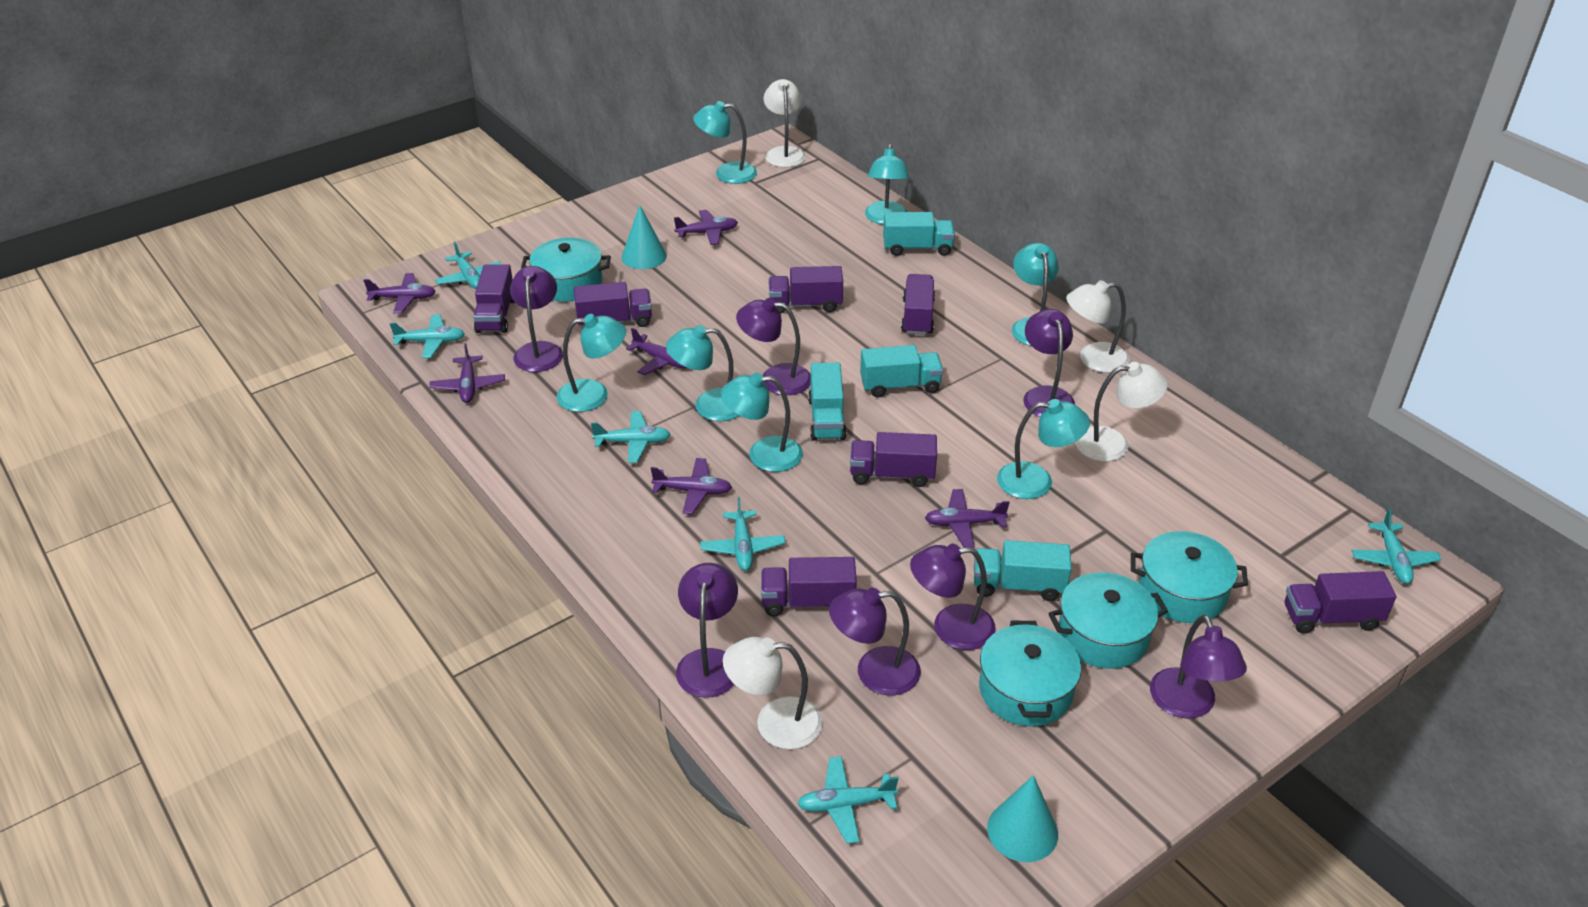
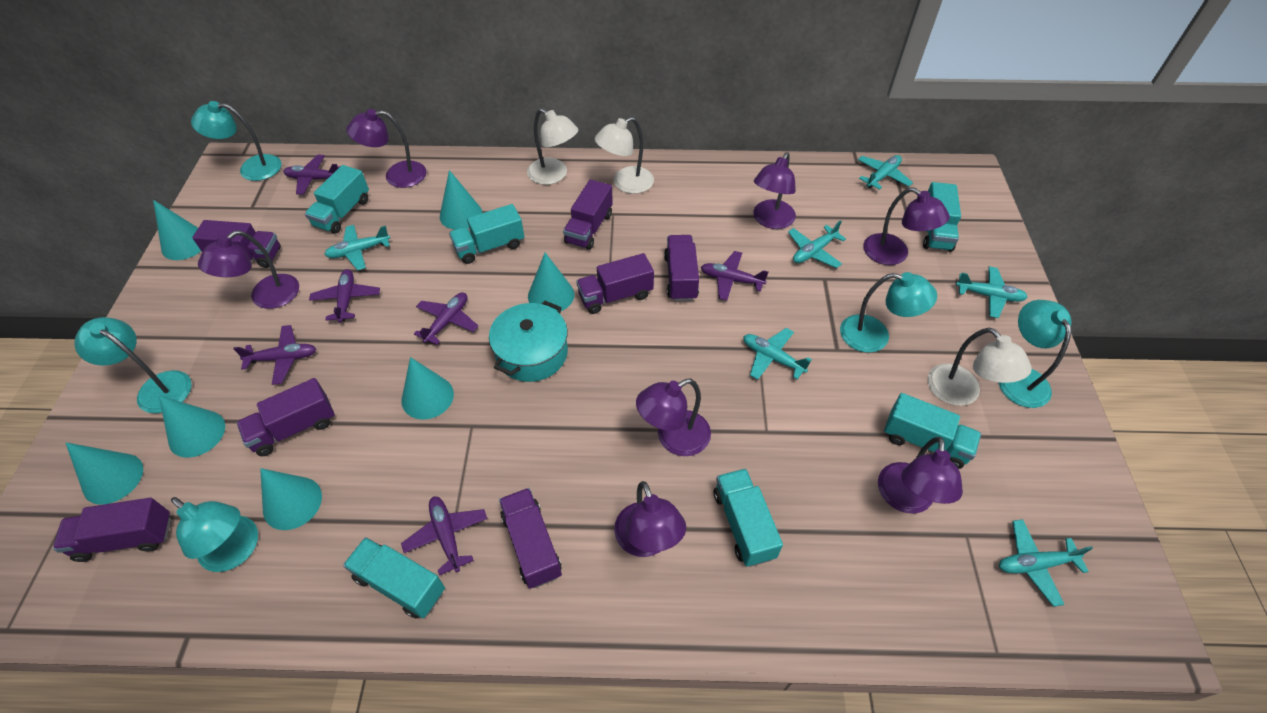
turquoise cone: [621,205,667,269] [987,775,1058,862] = 2 -> [66,443,143,505] [153,200,201,260] [159,395,225,458] [260,468,322,530] [401,357,454,420] [440,170,482,230] [528,253,574,311] = 7
turquoise lamp: [556,314,626,412] [666,325,739,421] [693,101,757,184] [721,373,803,472] [865,144,909,225] [997,399,1090,499] [1012,243,1059,346] = 7 -> [74,317,192,413] [171,497,258,572] [191,101,282,181] [840,272,937,353] [999,300,1071,408] = 5
turquoise pot: [521,238,611,302] [979,621,1081,726] [1048,572,1168,669] [1131,531,1248,623] = 4 -> [489,301,568,382] = 1
turquoise truck: [808,363,847,441] [860,345,943,398] [883,212,955,256] [974,540,1072,601] = 4 -> [305,165,369,234] [343,537,445,619] [449,204,524,264] [714,469,783,567] [884,393,981,469] [923,182,961,252] = 6
white lamp: [723,637,823,749] [764,79,806,167] [1066,280,1130,373] [1075,362,1168,462] = 4 -> [527,108,578,185] [595,117,654,194] [927,328,1032,406] = 3

